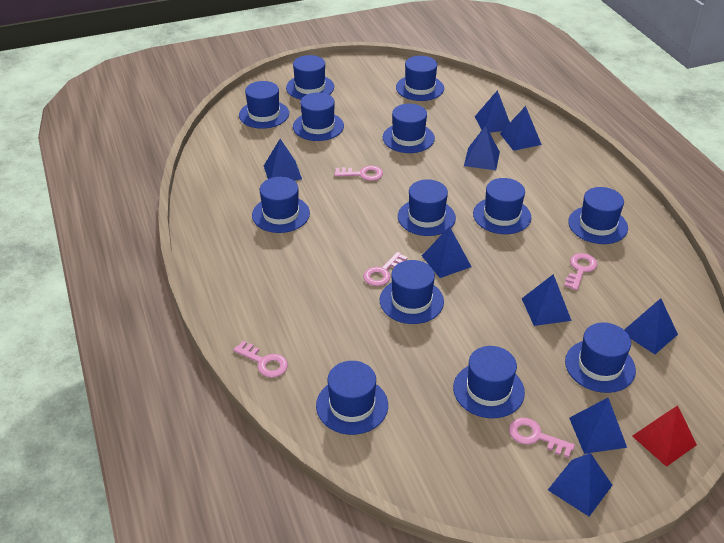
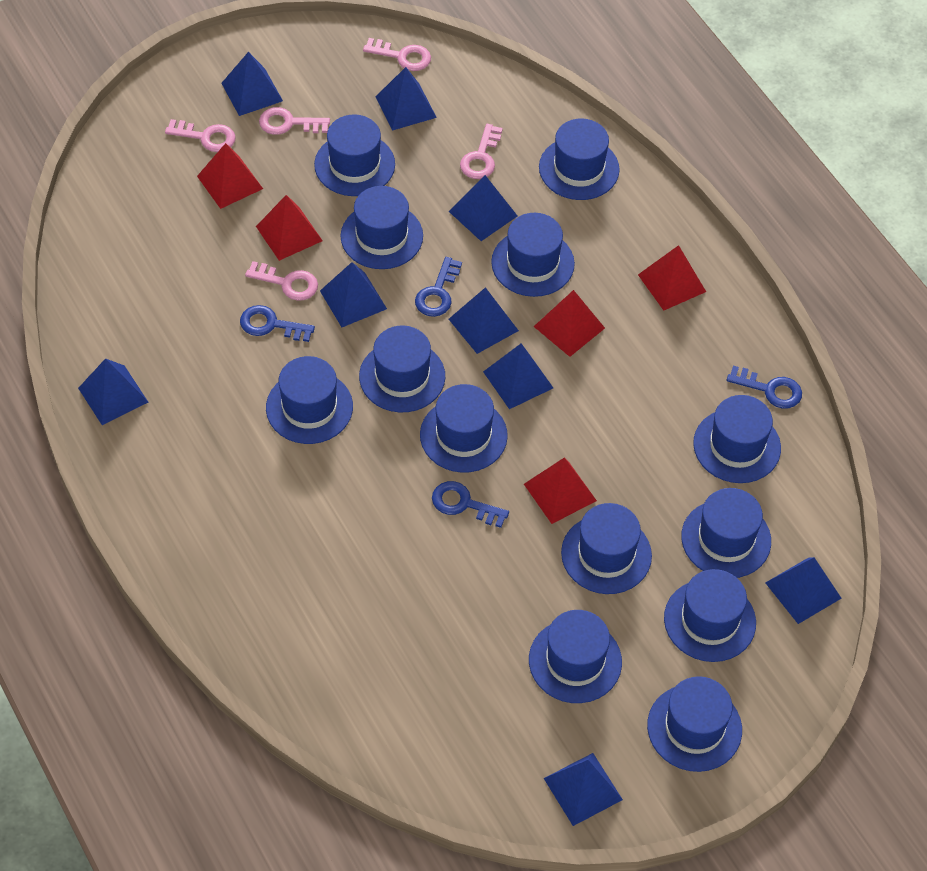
blue key: none = 0 -> [240,305,315,342] [415,257,462,317] [432,481,509,528] [727,366,802,409] = 4
red pyramid: [632,405,697,467] = 1 -> [197,143,263,209] [256,195,323,261] [524,458,597,524] [534,290,605,357] [638,245,706,311] = 5

